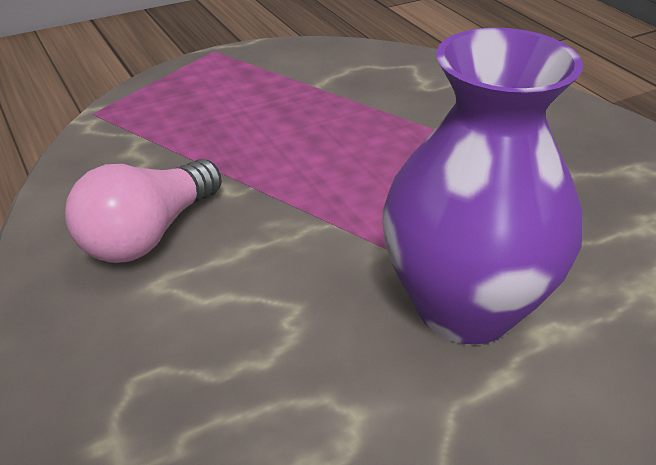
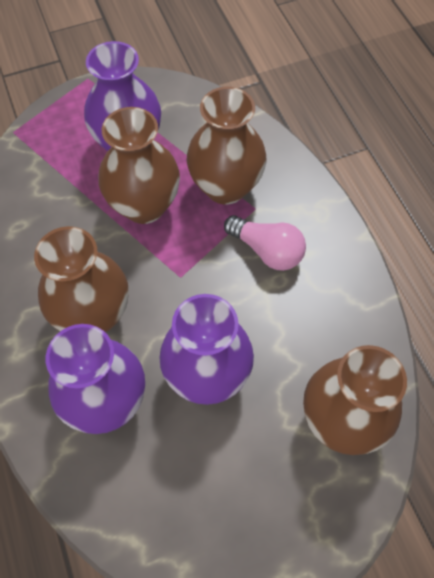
brown vase: none = 0 -> [34,226,129,332] [98,107,180,224] [187,87,266,204] [303,345,407,455] = 4
purple vase: [382,28,583,344] = 1 -> [46,324,145,434] [84,41,161,151] [159,294,254,405] = 3

